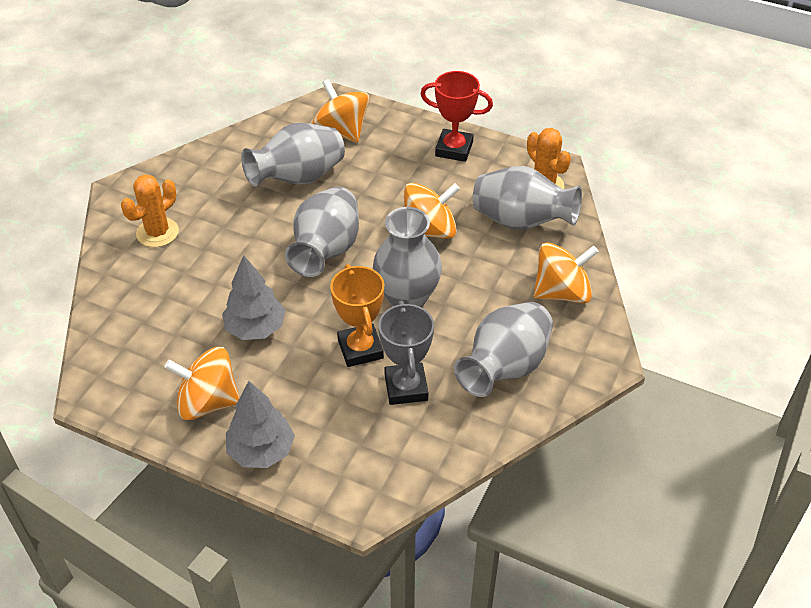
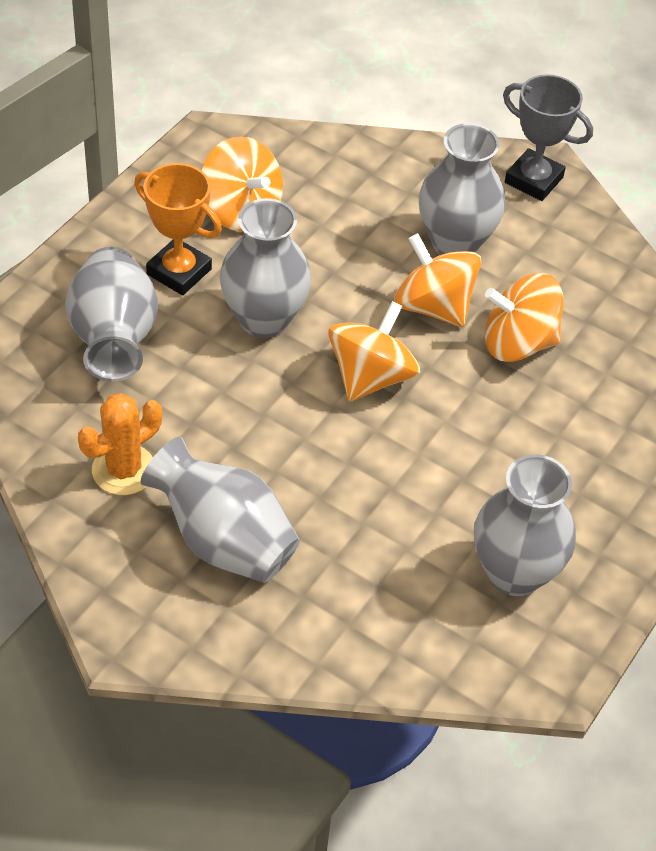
grey tree: [222,255,285,340] [226,381,295,468] = 2 -> none = 0
orange cactus: [121,174,179,247] [527,128,571,189] = 2 -> [78,393,162,495] = 1
red trophy: [421,71,493,162] = 1 -> none = 0

